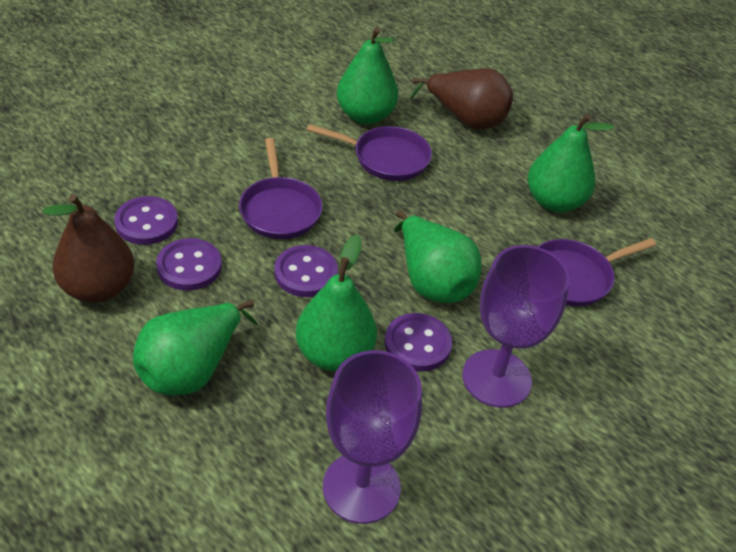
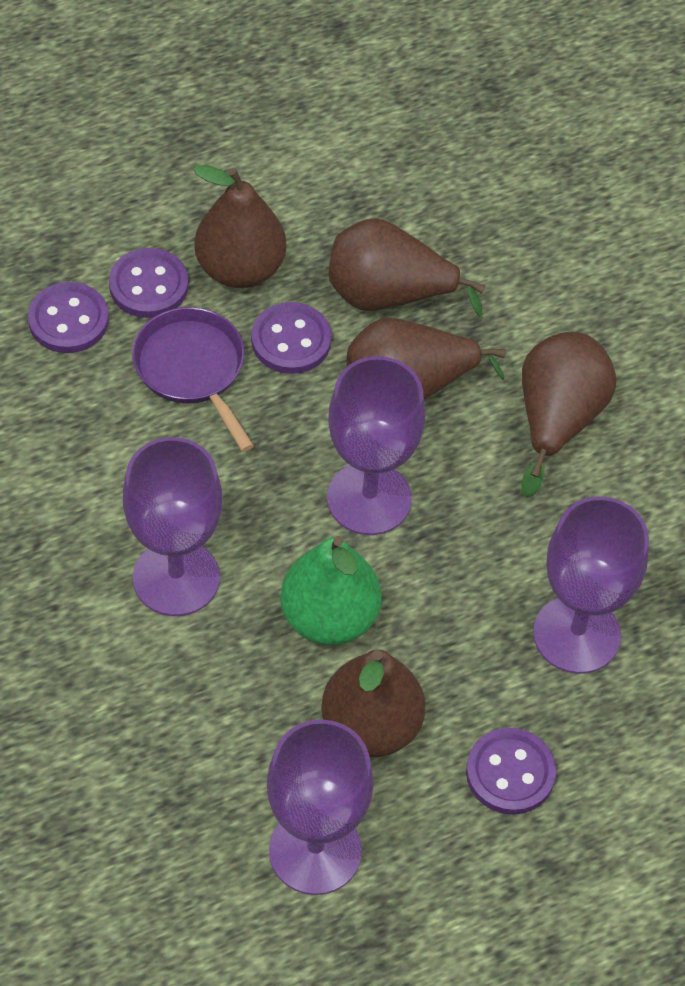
brown pear: [43,194,134,303] [410,68,513,130] = 2 -> [193,165,286,288] [321,650,425,757] [329,218,485,316] [347,318,506,400] [521,332,616,497] = 5
green pear: [133,300,258,395] [296,234,377,371] [337,27,398,124] [394,210,481,303] [528,114,614,212] = 5 -> [280,536,381,645] = 1
purple goblet: [323,350,422,524] [462,245,570,408] = 2 -> [123,437,222,616] [267,719,374,895] [327,356,425,535] [533,496,649,674] = 4
purple pan: [239,138,323,239] [307,124,432,181] [538,238,656,307] = 3 -> [132,307,254,452] = 1

